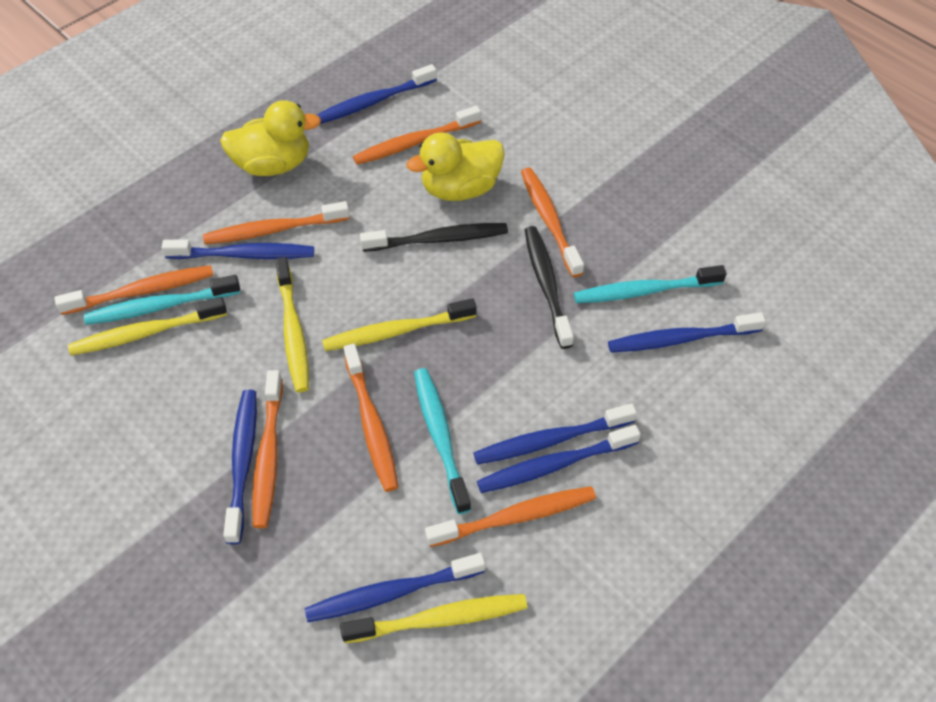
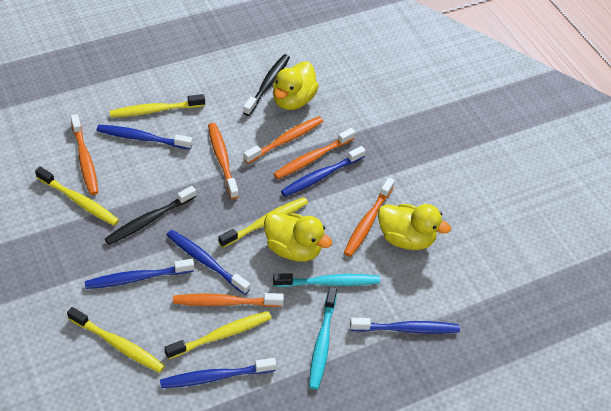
blue toothbrush: [162,240,314,259] [223,390,257,544] [304,553,485,622] [317,64,437,124] [473,404,637,465] [477,425,641,493] [608,312,766,353] = 7 -> [85,259,194,289] [96,125,192,150] [160,358,276,388] [167,230,250,295] [281,146,366,197] [350,318,460,334] = 6
orange toothbrush: [55,265,214,315] [203,201,350,245] [252,370,283,528] [344,344,398,492] [353,106,481,165] [425,486,596,547] [521,168,584,277] = 7 -> [71,114,98,195] [173,293,284,307] [208,123,239,199] [243,116,323,164] [274,128,356,179] [344,178,395,257] = 6
turquoise toothbrush: [84,275,240,325] [414,368,471,514] [574,265,727,303] = 3 -> [273,273,380,287] [309,287,337,390] = 2
yellow duck: [220,100,321,176] [406,132,505,201] = 2 -> [264,212,332,262] [273,61,319,110] [378,204,451,250] = 3
yellow toothbrush: [68,297,227,355] [275,257,309,392] [322,298,477,351] [340,594,527,643] = 4 -> [35,167,119,226] [67,307,165,373] [110,94,205,117] [164,311,271,359] [218,197,308,248] = 5

